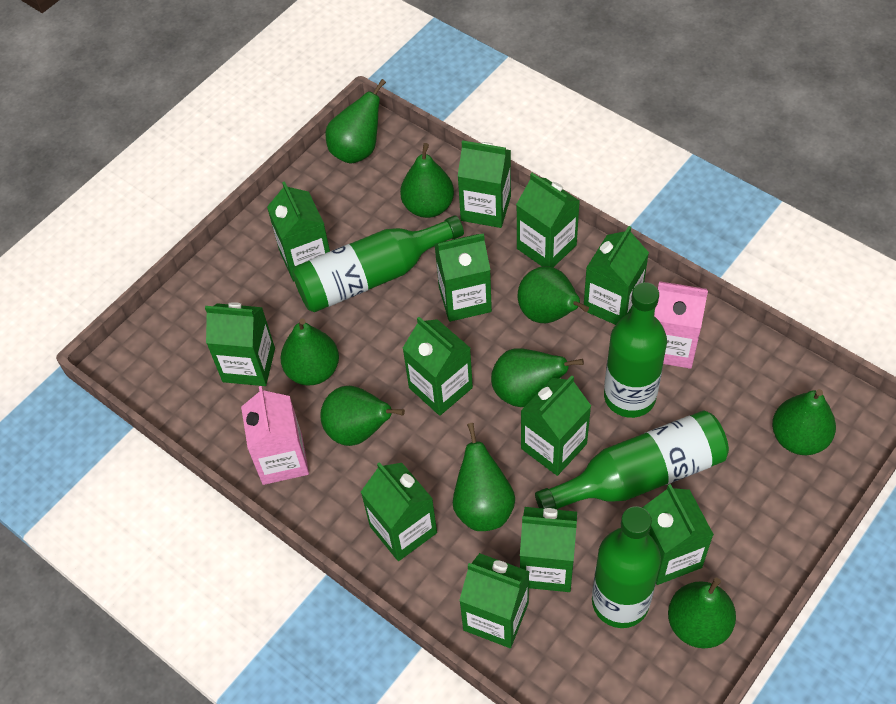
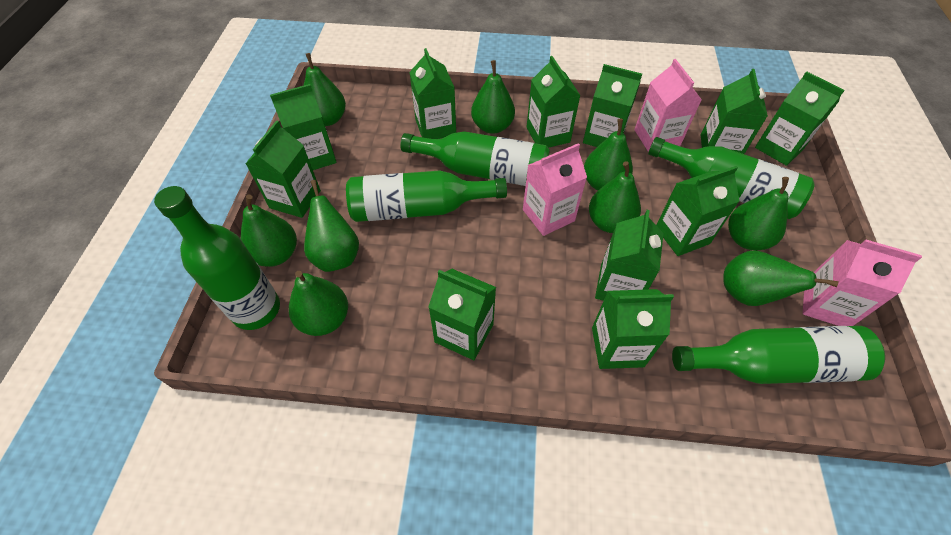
green bottle: [292,215,464,312] [535,410,729,510] [592,506,661,628] [604,282,667,418] = 4 -> [154,186,280,330] [346,170,507,222] [400,131,550,186] [648,137,815,219] [672,326,885,384] = 5
green carton: [205,302,275,386] [267,181,330,281] [361,462,437,561] [403,317,473,416] [435,233,492,322] [458,140,511,228] [459,553,530,648] [516,173,580,267] [520,507,577,592] [521,376,591,476] [584,226,649,325] [642,484,714,585] = 12 -> [245,120,321,218] [270,84,337,170] [409,48,456,139] [428,269,496,360] [527,56,581,148] [583,64,642,147] [592,289,674,369] [595,210,664,301] [656,166,739,256] [701,69,768,154] [755,71,845,166] = 11
pink carton: [241,386,309,485] [654,281,708,369] = 2 -> [523,143,587,236] [634,59,702,152] [803,240,922,326] = 3

